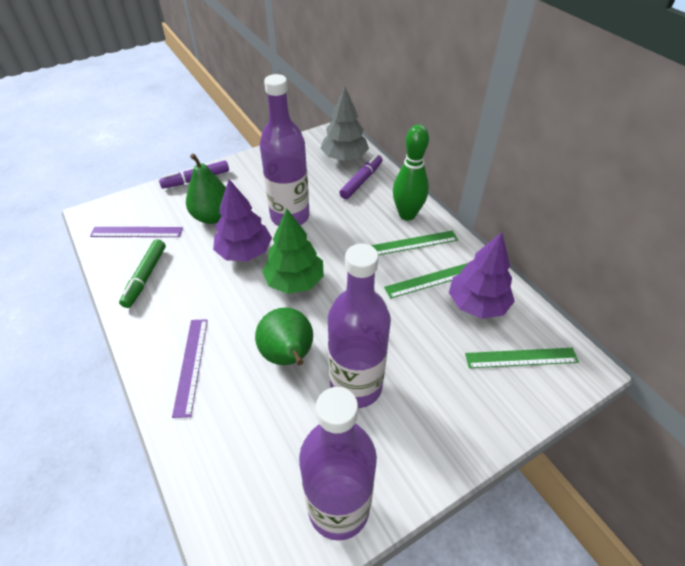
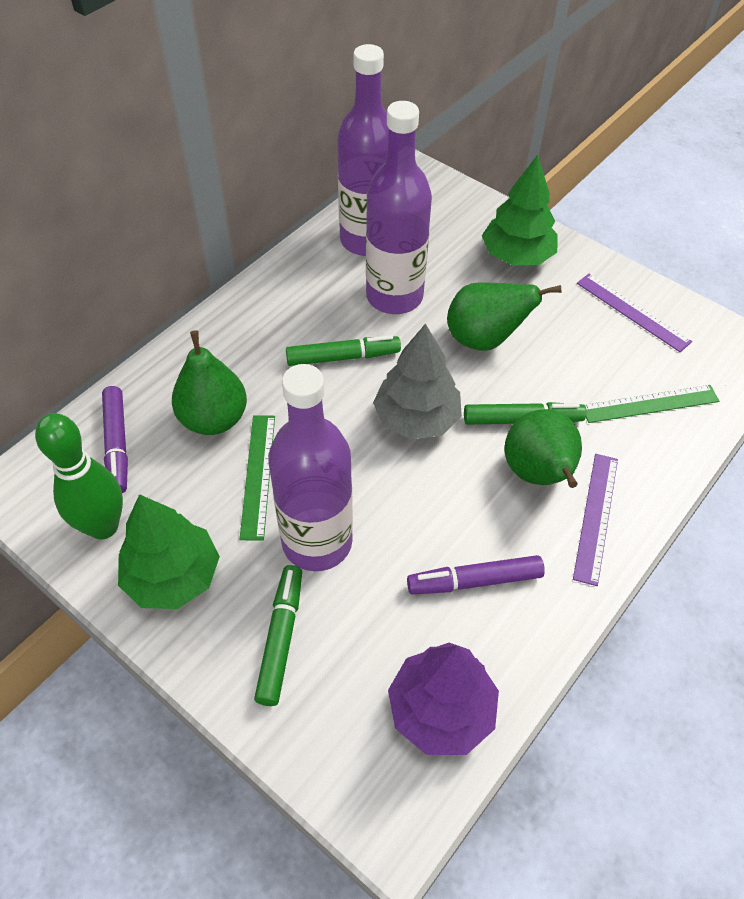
green marker: [119,239,166,308] = 1 -> [254,565,302,706] [286,335,401,366] [464,402,586,424] = 3
green pear: [186,154,226,224] [255,308,313,365] = 2 -> [172,330,247,435] [447,282,561,351] [504,409,582,488] = 3
green ruler: [371,231,458,255] [384,263,468,299] [465,348,579,368] = 3 -> [240,415,275,541] [585,385,719,423] = 2
green tree: [262,209,324,294] = 1 -> [118,494,220,609] [482,155,558,265] = 2
purple tree: [213,179,272,261] [449,232,515,319] = 2 -> [388,643,499,755] = 1

